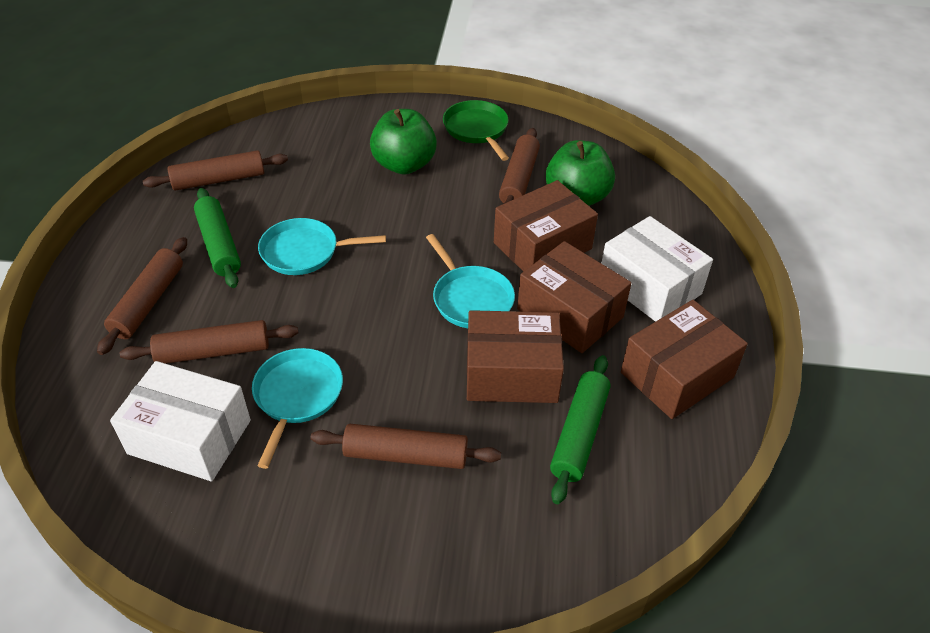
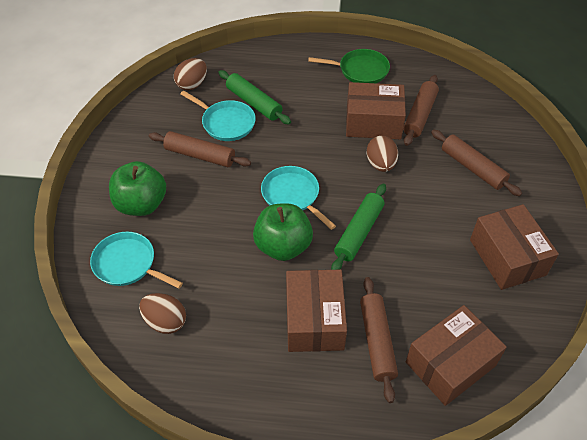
brown egg: none = 0 -> [139,293,186,334] [174,58,207,90] [366,136,398,172] = 3
brown rolling pin: [97,237,187,355] [120,320,298,364] [143,150,288,191] [311,424,501,469] [499,128,540,204] = 5 -> [149,131,251,167] [360,277,398,403] [403,75,439,146] [431,129,522,196] = 4
white box: [110,361,251,481] [601,216,713,322] = 2 -> none = 0

